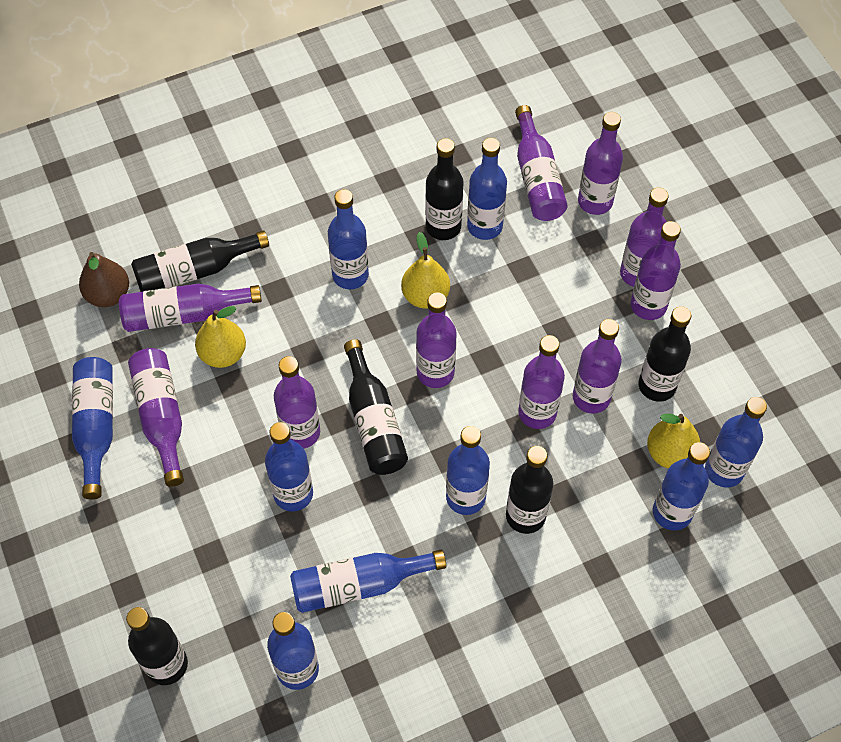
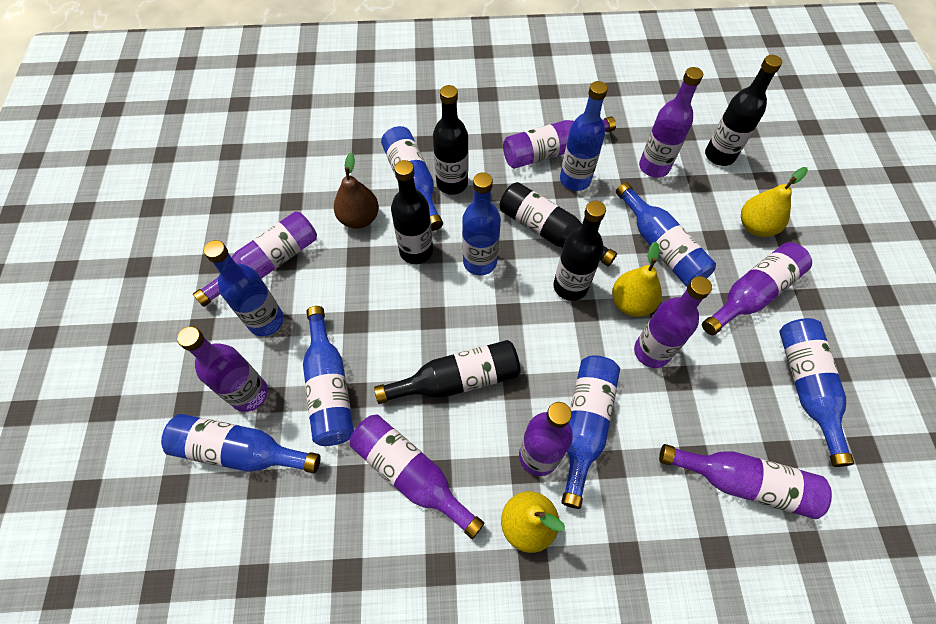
purple bottle: [119,284,262,332] [128,348,184,487] [274,356,320,449] [416,292,457,388] [515,105,568,221] [518,335,565,429] [573,319,622,414] [578,112,623,215] [620,188,669,287] [630,221,681,320] = 10 -> [177,326,268,412] [193,211,317,307] [350,415,484,539] [503,116,616,169] [519,402,573,476] [634,276,712,368] [639,67,703,178] [659,444,832,519] [702,242,812,335] = 9

